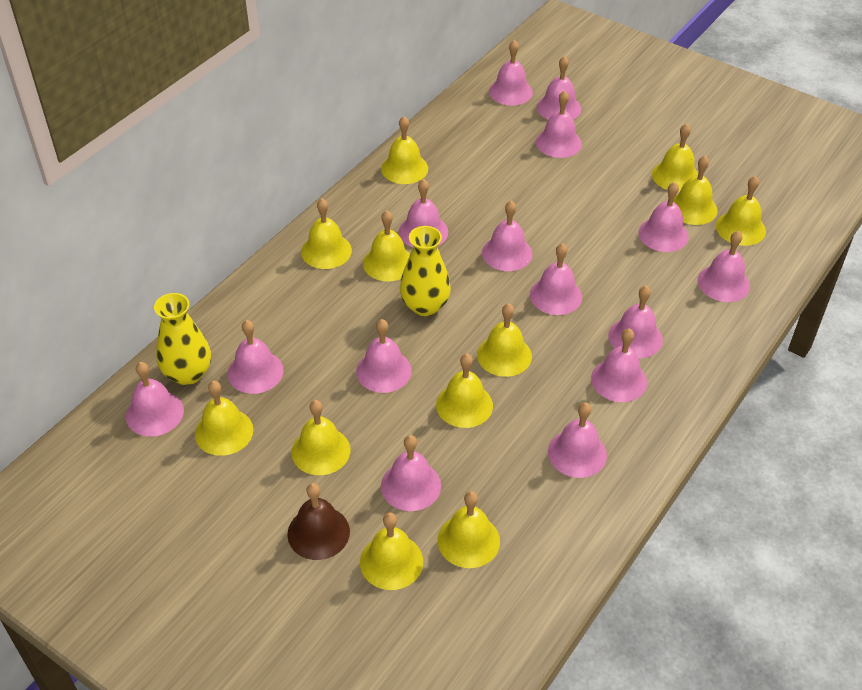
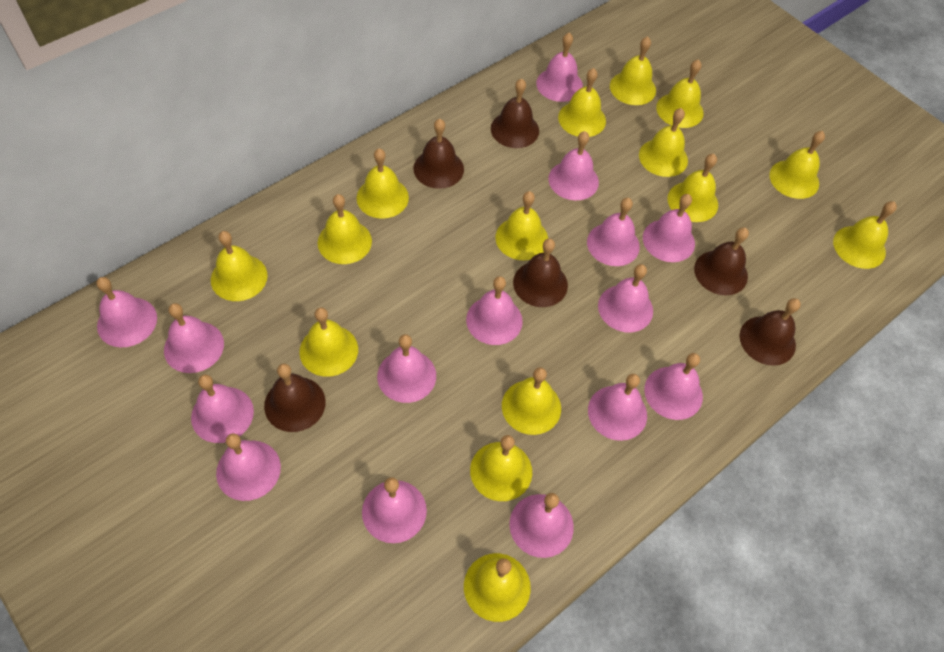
brown bell: [287,483,350,560] = 1 -> [264,363,326,432] [413,119,464,189] [491,79,539,148] [513,239,568,307] [694,227,749,295] [739,298,801,366] = 6
yellow bell: [195,381,253,456] [291,400,351,475] [301,199,352,269] [360,512,423,590] [363,211,410,282] [381,116,428,184] [436,354,493,428] [438,491,500,568] [477,303,532,377] [652,124,698,192] [673,156,718,225] [716,176,766,246] = 12 -> [211,231,268,301] [299,307,358,377] [318,194,372,264] [356,148,409,219] [464,553,531,622] [470,435,532,501] [495,191,548,260] [502,367,561,435] [558,68,606,137] [610,36,656,105] [639,108,688,177] [656,59,704,128] [667,154,718,222] [770,131,825,199] [833,201,897,269] = 15
yellow vase: [154,293,211,385] [400,226,451,316] = 2 -> none = 0

